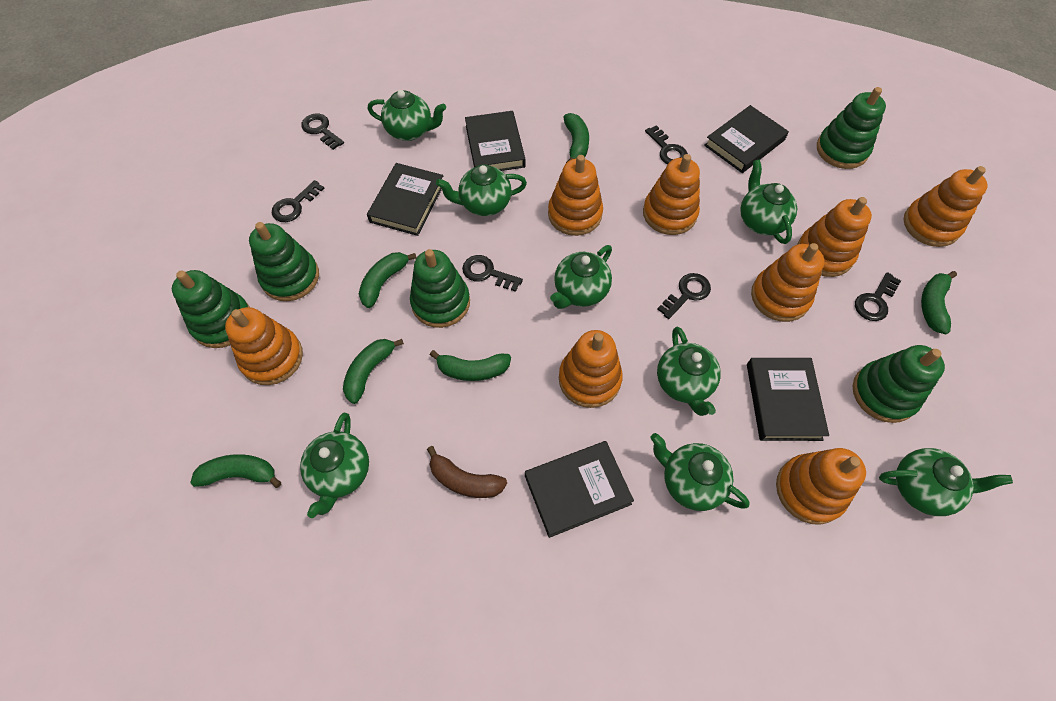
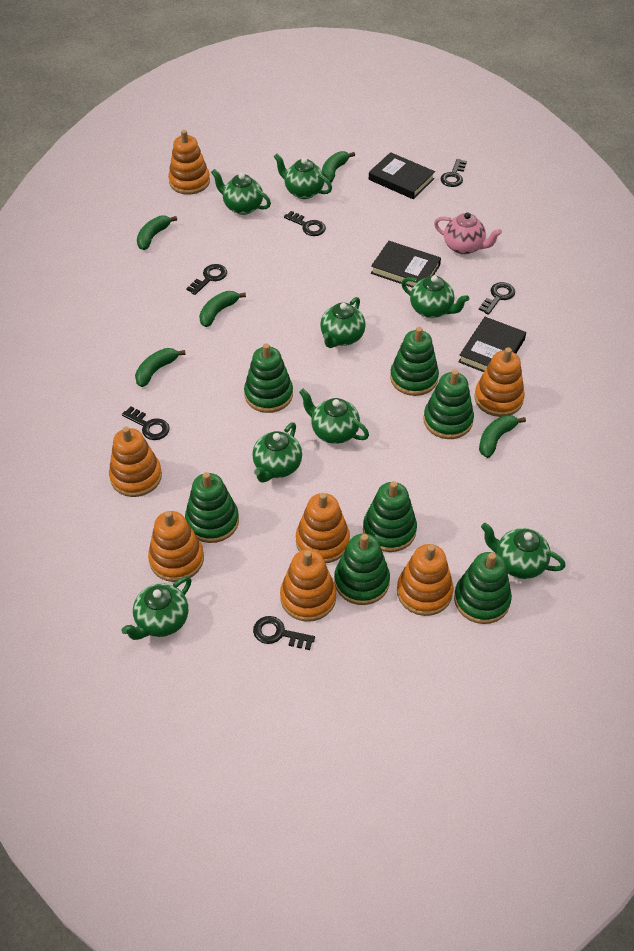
black book: [367,163,443,236] [465,111,525,171] [525,441,634,538] [704,105,789,173] [747,358,829,441] = 5 -> [369,152,435,199] [371,241,441,288] [458,317,526,372] = 3
brown banana: [427,446,507,498] = 1 -> none = 0
green banana: [190,454,281,488] [343,339,404,404] [359,252,417,308] [430,350,511,381] [563,113,589,163] [921,271,957,334] = 6 -> [135,348,186,387] [137,216,177,250] [199,291,246,327] [322,151,355,183] [479,415,526,458] = 5
green stacking toy: [172,270,249,348] [249,222,319,301] [410,249,470,328] [817,87,886,169] [853,345,945,423] = 5 -> [185,472,239,543] [244,343,293,413] [334,533,390,605] [363,481,417,552] [390,327,439,396] [423,370,474,439] [454,552,512,624] = 7
orange stacking toy: [225,307,303,385] [548,155,603,236] [559,330,623,408] [643,154,700,235] [751,243,825,322] [776,448,866,525] [797,197,872,277] [903,166,988,247] = 8 -> [109,427,162,497] [148,511,204,582] [168,130,210,195] [280,550,336,622] [296,493,350,563] [397,544,454,616] [474,347,525,417] = 7
pink teapot: none = 0 -> [434,212,502,255] = 1

